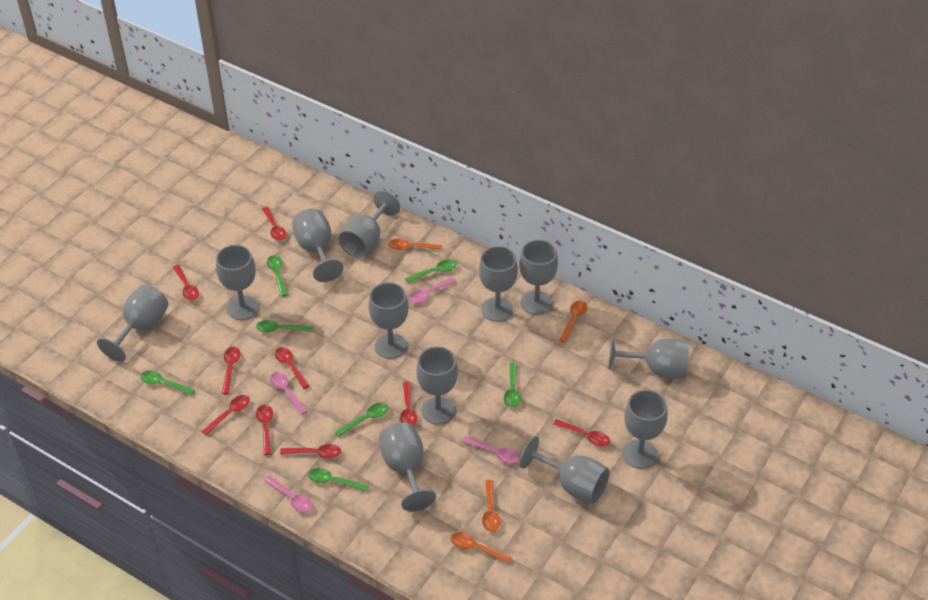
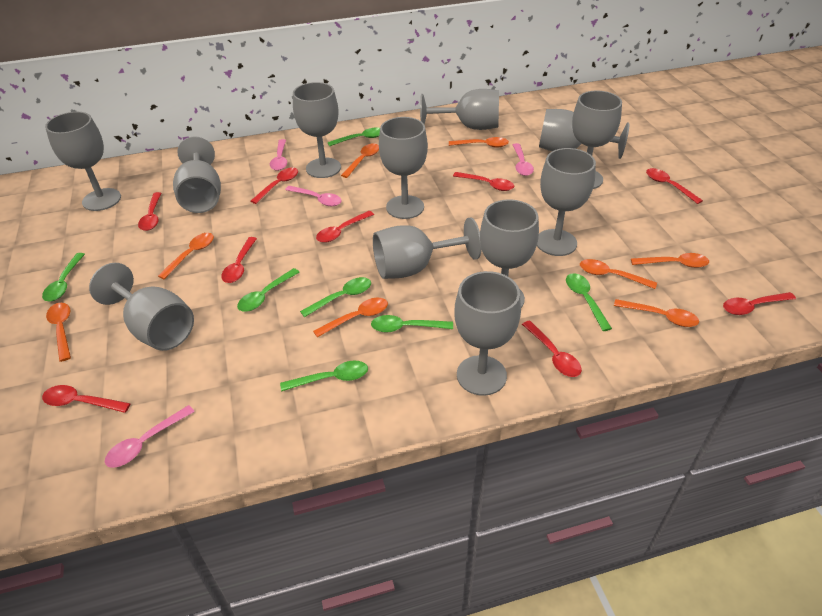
orange spoon: [388,239,442,250] [451,532,512,564] [482,480,500,532] [559,300,587,343] = 4 -> [46,303,71,362] [158,233,214,279] [313,298,388,337] [341,143,379,178] [449,137,509,148] [580,259,657,289] [614,299,699,327] [631,253,709,268] = 8

